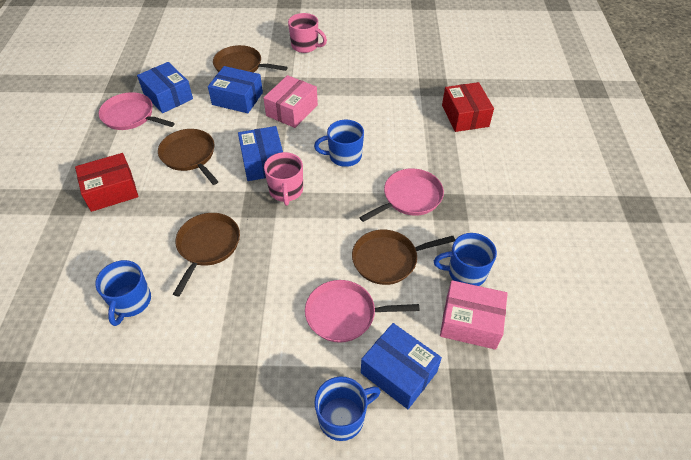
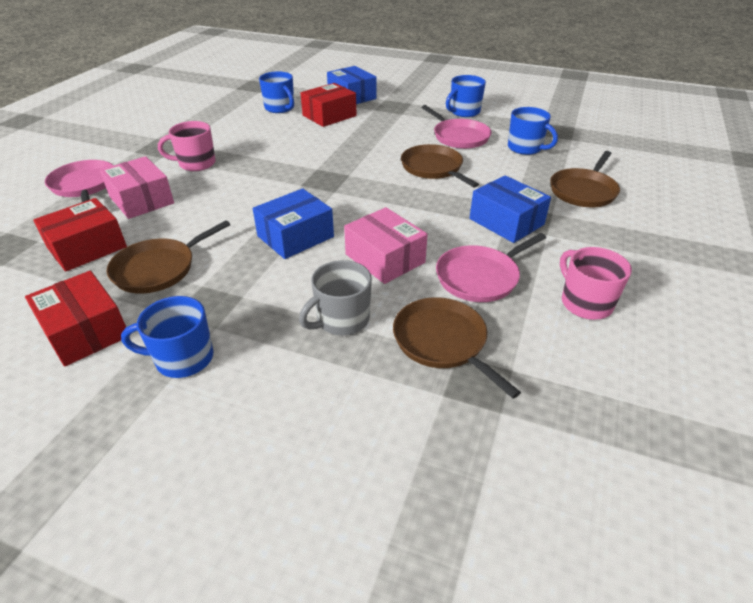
blue box: [137,62,193,113] [208,66,263,113] [238,126,283,181] [361,323,442,409] = 4 -> [253,188,334,259] [327,66,377,104] [470,175,551,243] = 3
grey mug: none = 0 -> [299,260,372,335] = 1
red box: [75,153,138,212] [442,82,494,132] = 2 -> [25,271,126,367] [33,198,127,272] [301,83,357,127] = 3

